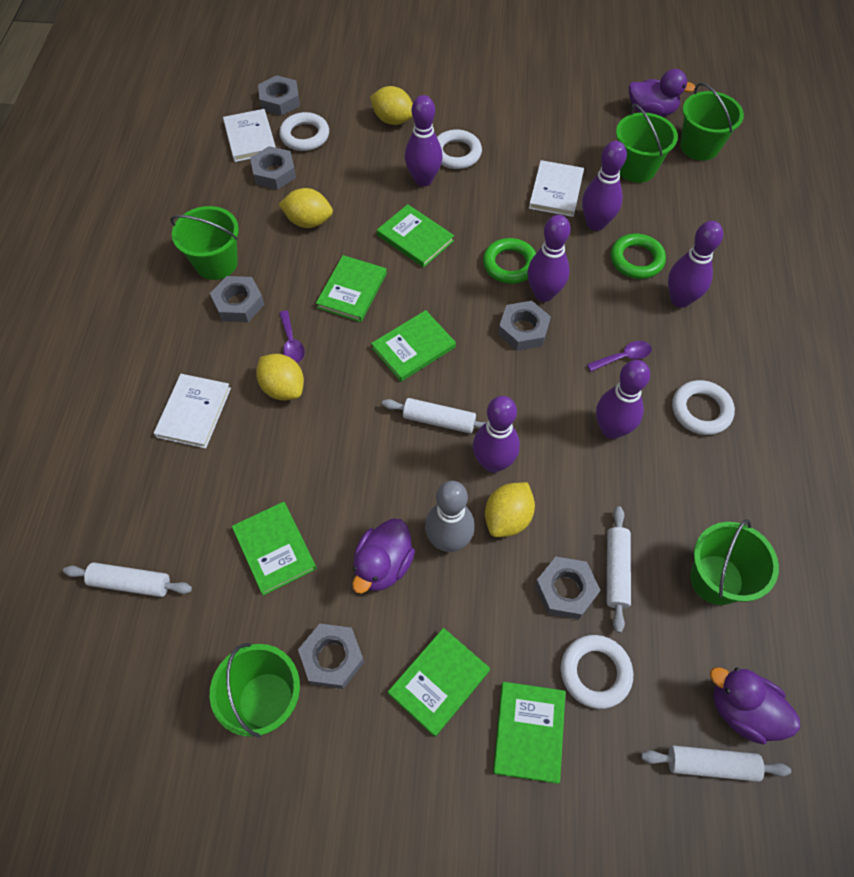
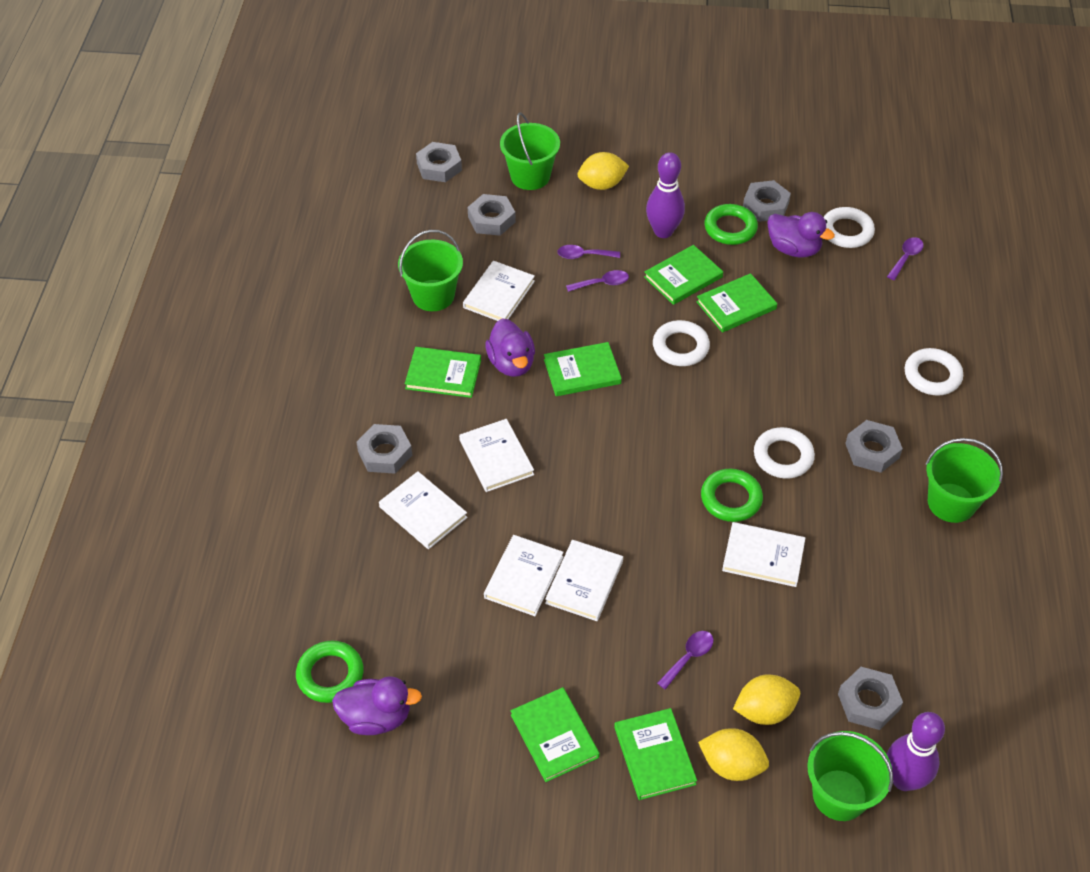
green bucket: [170,206,239,280] [210,643,300,738] [616,104,678,183] [681,83,744,161] [690,519,779,605] = 5 -> [398,230,463,311] [500,112,560,190] [807,731,893,821] [926,438,1003,523] = 4
green ring: [483,238,536,284] [610,234,666,279] = 2 -> [296,640,364,703] [701,469,763,522] [704,204,758,245] = 3
grey bowling pin: [425,481,475,552] = 1 -> none = 0
purple bowling pin: [405,95,443,186] [473,396,520,473] [527,215,571,302] [582,141,627,231] [596,360,650,439] [668,221,723,308] = 6 -> [646,152,685,238] [887,712,945,791] = 2
purple spoon: [279,310,305,363] [587,341,652,372] = 2 -> [557,245,620,259] [566,270,629,292] [657,631,713,690] [887,237,924,280] = 4
white book: [154,374,231,449] [223,109,276,162] [529,160,584,217] = 3 -> [379,471,467,549] [459,419,534,492] [463,261,535,321] [484,535,564,616] [545,540,623,621] [722,522,805,587] = 6
white rolling pin: [63,563,192,597] [382,398,486,434] [607,506,631,633] [641,745,791,782] = 4 -> none = 0
yellow lemon: [256,354,304,401] [279,188,333,228] [370,86,413,125] [485,482,535,537] = 4 -> [577,152,629,190] [698,728,769,781] [733,674,800,725] = 3

